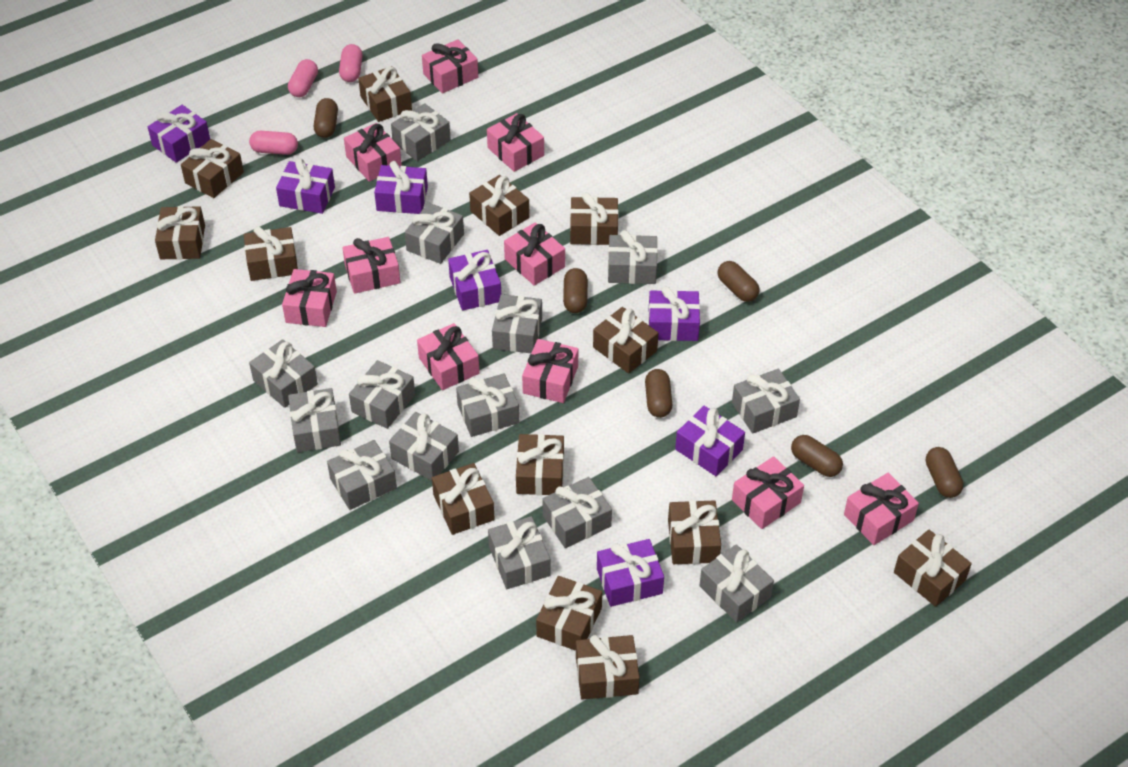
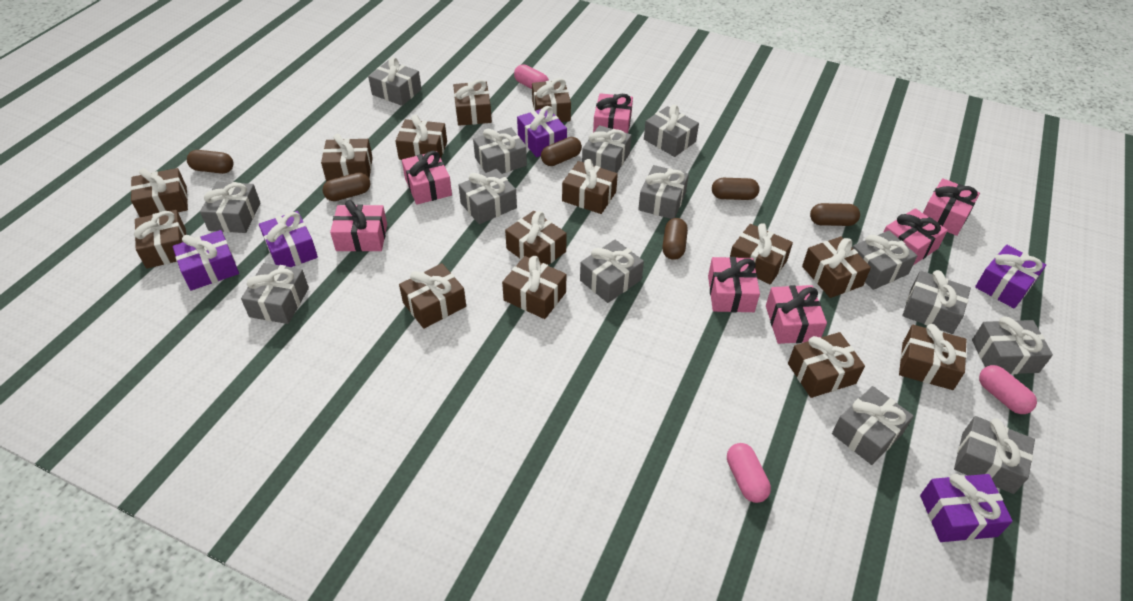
brown gift: [155,206,205,260] [181,139,244,198] [244,226,298,281] [358,66,412,122] [432,463,495,535] [469,175,530,236] [516,434,564,495] [536,576,602,651] [570,192,619,245] [576,635,640,700] [593,307,658,374] [668,500,721,564] [894,529,972,607] = 13 -> [130,168,188,217] [134,210,186,269] [321,134,373,182] [395,115,447,160] [399,263,466,329] [453,80,492,126] [502,256,566,319] [505,211,567,265] [532,78,571,122] [562,159,618,214] [730,223,793,284] [788,332,865,398] [802,236,871,298] [899,324,967,390] = 14
pink gift: [282,269,337,327] [342,237,400,294] [344,123,402,182] [417,323,480,390] [422,39,478,93] [487,113,544,172] [504,222,565,286] [522,339,578,403] [732,456,804,529] [844,473,919,545] = 10 -> [330,200,387,252] [402,151,452,205] [593,93,633,133] [708,257,760,312] [766,285,827,344] [883,208,948,265] [923,178,980,236] = 7
purple gift: [148,105,210,163] [276,158,335,214] [374,161,428,214] [448,250,501,311] [597,539,664,607] [648,286,700,341] [675,406,745,476] = 7 -> [173,230,239,291] [259,211,318,267] [517,106,567,157] [920,474,1013,542] [975,245,1046,308] = 5

